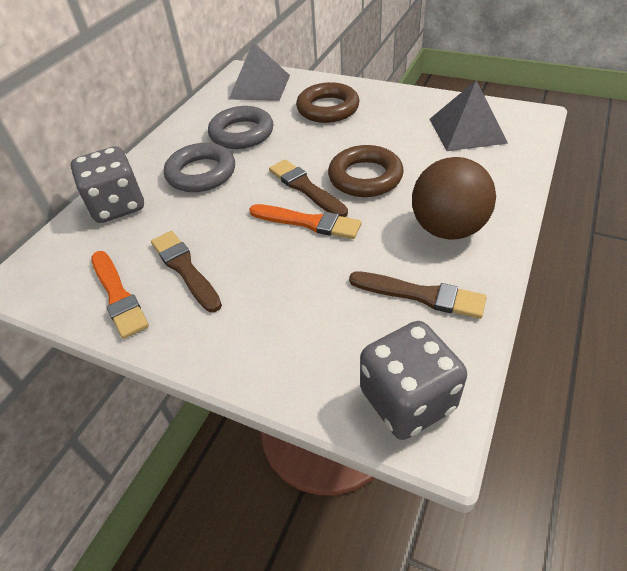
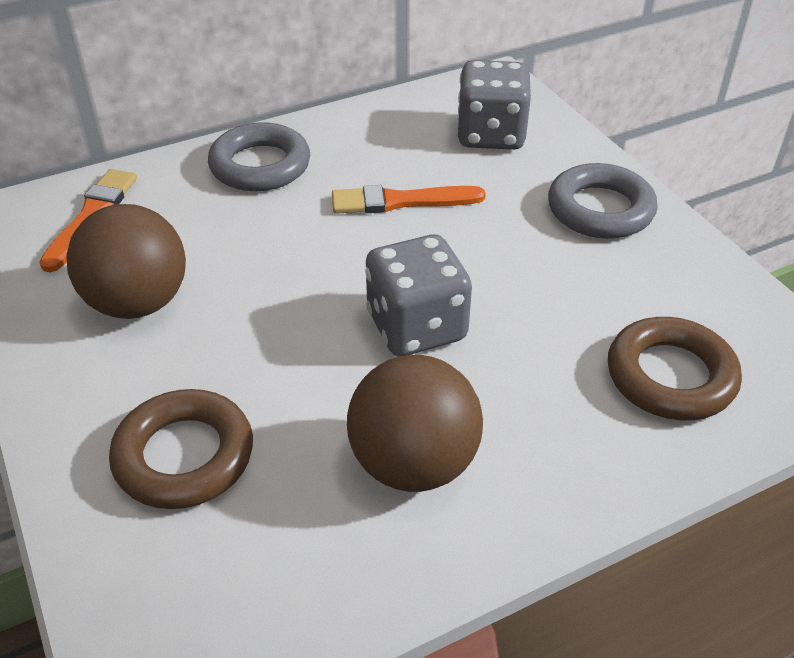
brown ball: [412,157,496,240] = 1 -> [66,204,186,319] [347,355,483,492] = 2
brown brush: [151,231,222,312] [269,159,348,217] [349,271,487,319] = 3 -> none = 0
grey pyramid: [229,42,290,101] [430,80,508,151] = 2 -> none = 0

